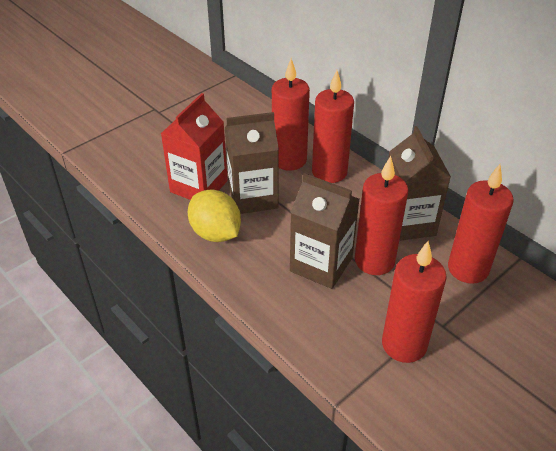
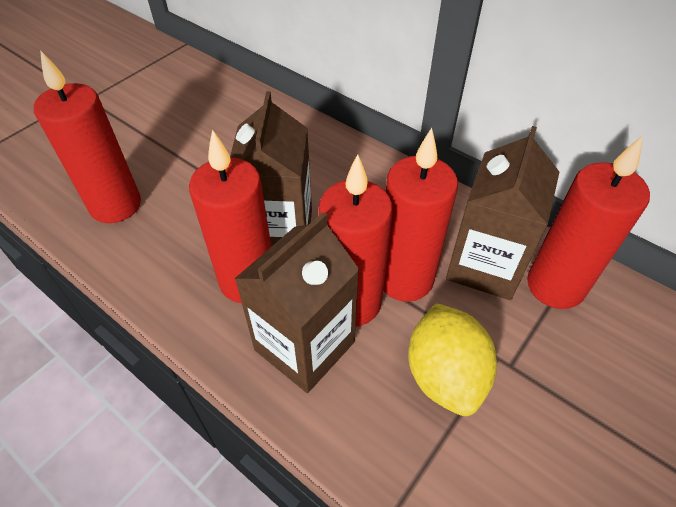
red carton: [161,93,228,200] = 1 -> none = 0

